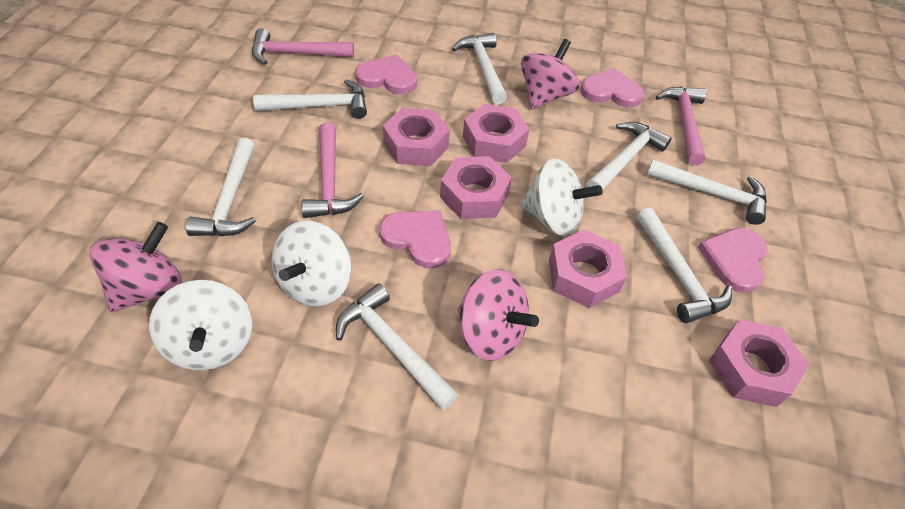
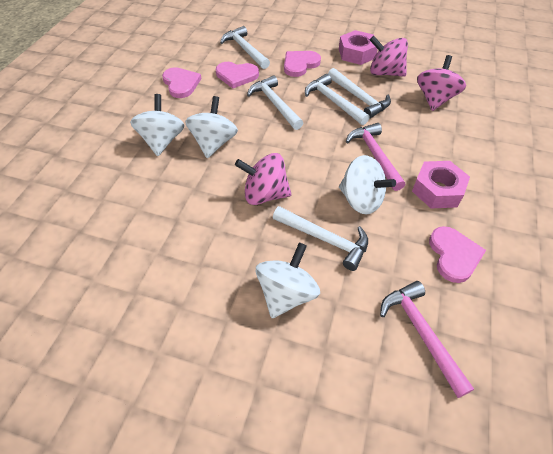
pink hammer: [252,28,354,64] [302,122,364,218] [656,87,707,166] = 3 -> [346,123,405,191] [380,281,474,398] = 2
pink nut: [383,108,450,166] [440,156,512,219] [463,104,529,163] [549,230,627,308] [709,319,809,407] = 5 -> [339,30,378,65] [412,161,470,209] = 2
white hammer: [186,138,256,236] [253,79,367,119] [336,283,459,410] [452,33,507,104] [586,122,672,190] [637,208,732,323] [647,159,767,225] = 7 -> [220,26,270,69] [247,75,303,130] [273,206,368,271] [305,74,370,125] [328,68,391,119] = 5
white spinning top: [149,280,252,370] [272,221,352,306] [520,158,603,236] = 3 -> [130,94,185,156] [185,96,238,158] [256,243,320,318] [339,155,396,215] = 4

